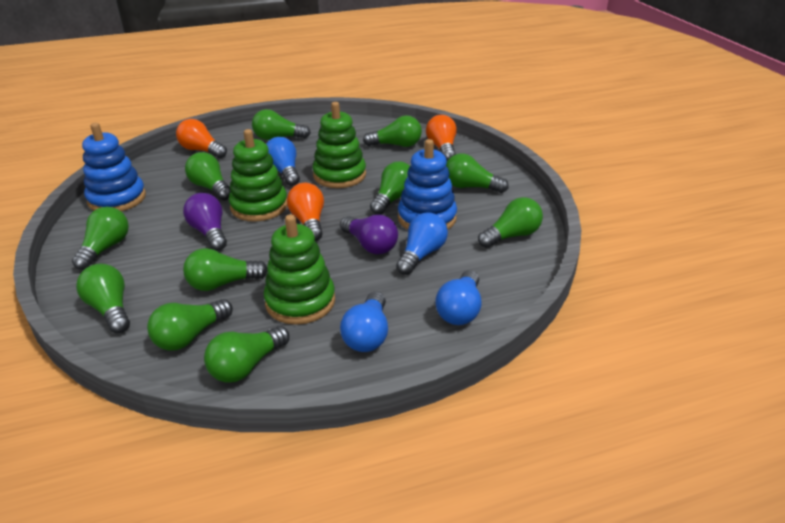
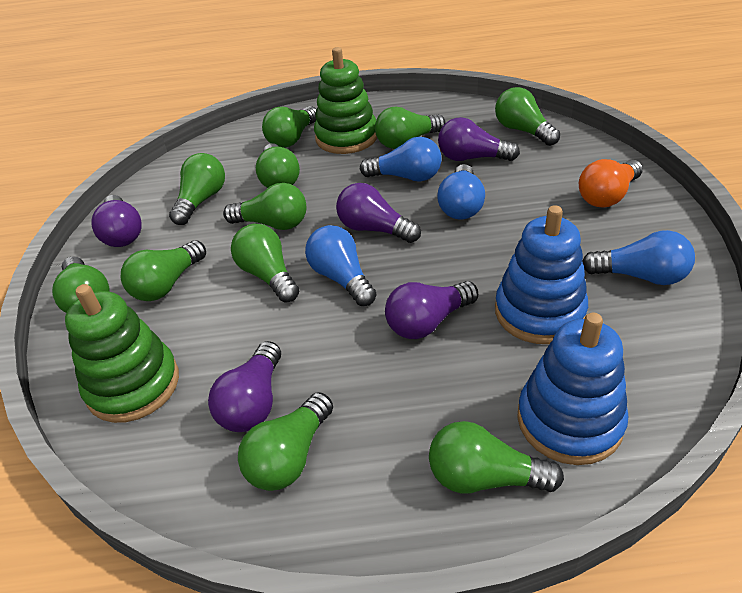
green stacking toy: [229,129,287,222] [264,214,335,325] [312,102,366,188] = 3 -> [65,284,179,423] [314,47,377,154] = 2
orange light bulb: [176,119,227,158] [287,183,324,241] [426,115,457,161] = 3 -> [579,159,643,208] = 1
purple light bulb: [183,193,227,251] [340,215,398,254] = 2 -> [91,195,142,247] [208,341,281,432] [336,183,421,243] [385,281,478,339] [438,117,520,161] = 5

